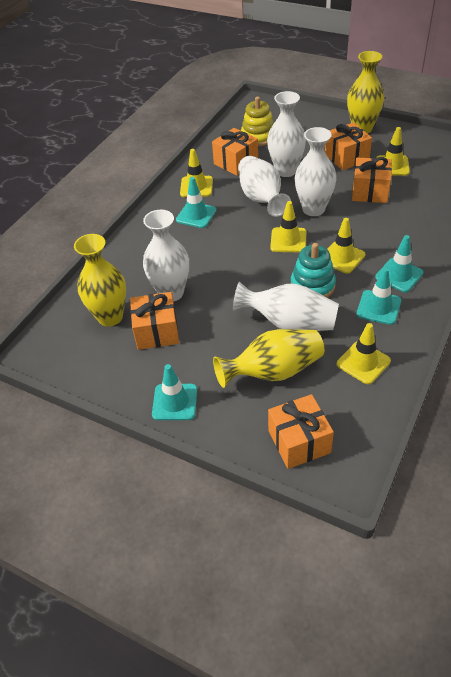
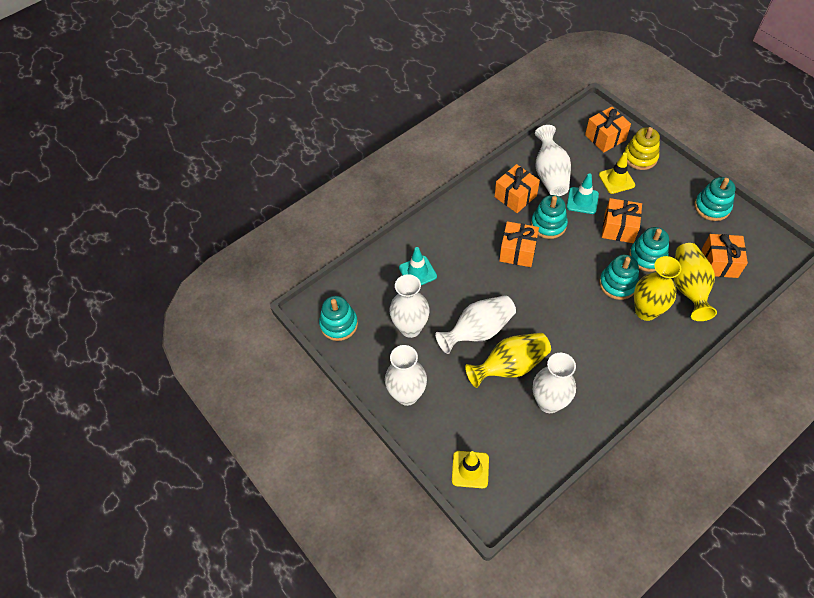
turquoise stacking toy: [291,243,336,298] = 1 -> [319,296,358,341] [531,195,568,239] [599,255,639,300] [629,227,669,272] [695,177,736,221] = 5
turquoise traffic cone: [152,364,197,420] [176,177,217,228] [356,268,401,325] [375,235,424,292] = 4 -> [399,247,437,285] [567,173,599,214] = 2
yellow traffic cone: [180,149,213,197] [270,201,306,252] [327,218,365,274] [337,323,391,384] [376,127,410,176] = 5 -> [452,451,489,488] [599,152,635,194] = 2

